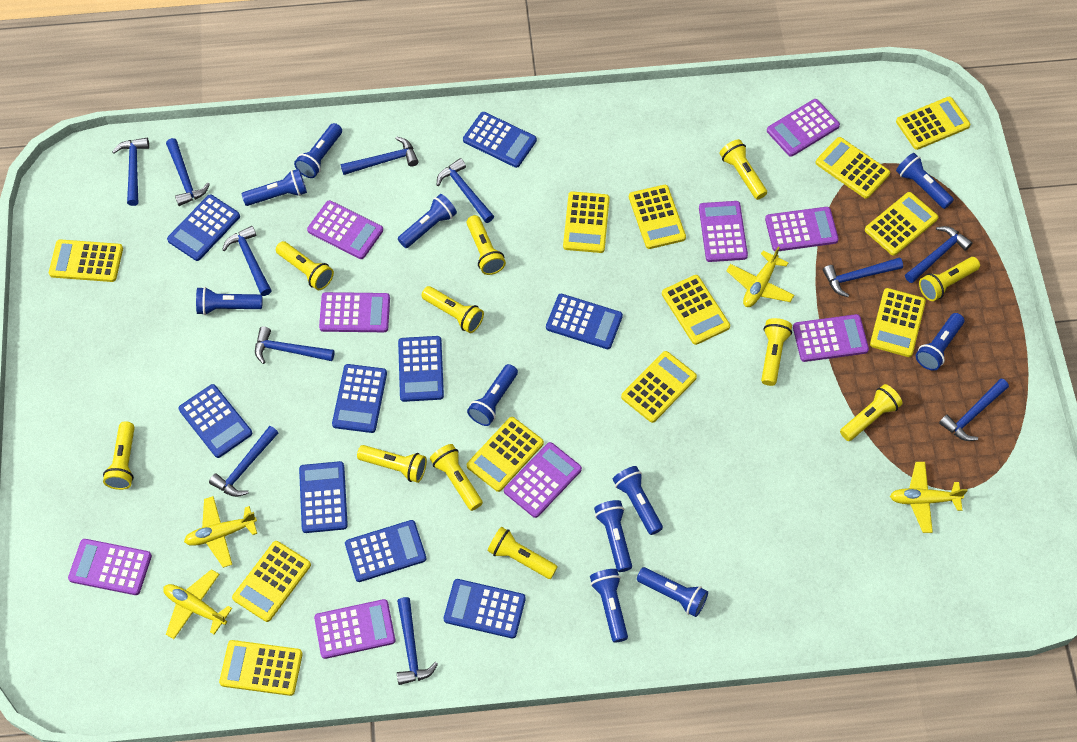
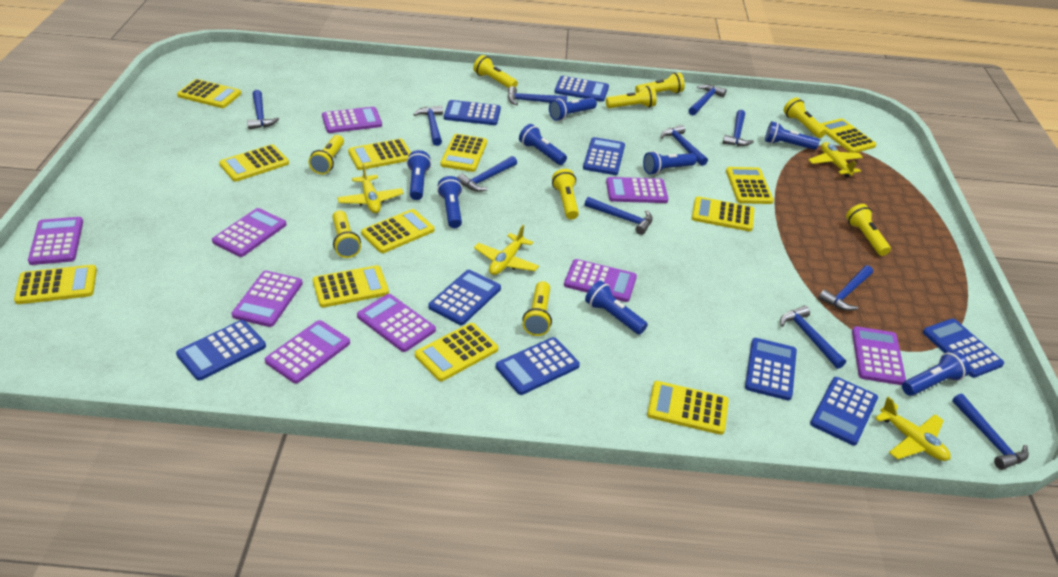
blue flashlight: [196,287,262,315] [242,169,307,206] [294,123,342,178] [398,194,457,248] [467,364,518,426] [590,569,628,643] [594,500,632,572] [613,466,663,535] [637,567,708,617] [896,153,954,209] [916,313,964,371] = 11 -> [407,150,431,200] [437,176,463,228] [519,124,567,165] [549,98,597,121] [585,281,648,335] [643,151,697,175] [765,121,819,150] [902,351,970,396] = 8
yellow flashlight: [103,421,135,490] [276,241,334,290] [357,445,427,483] [421,286,484,333] [430,444,483,511] [467,215,506,275] [487,527,558,579] [719,139,767,200] [761,318,792,386] [840,384,902,441] [919,257,980,301] = 11 -> [309,135,344,174] [333,210,361,258] [473,55,518,88] [522,281,552,336] [552,169,579,220] [606,86,657,108] [635,72,685,94] [784,97,826,138] [846,204,891,256] = 9

